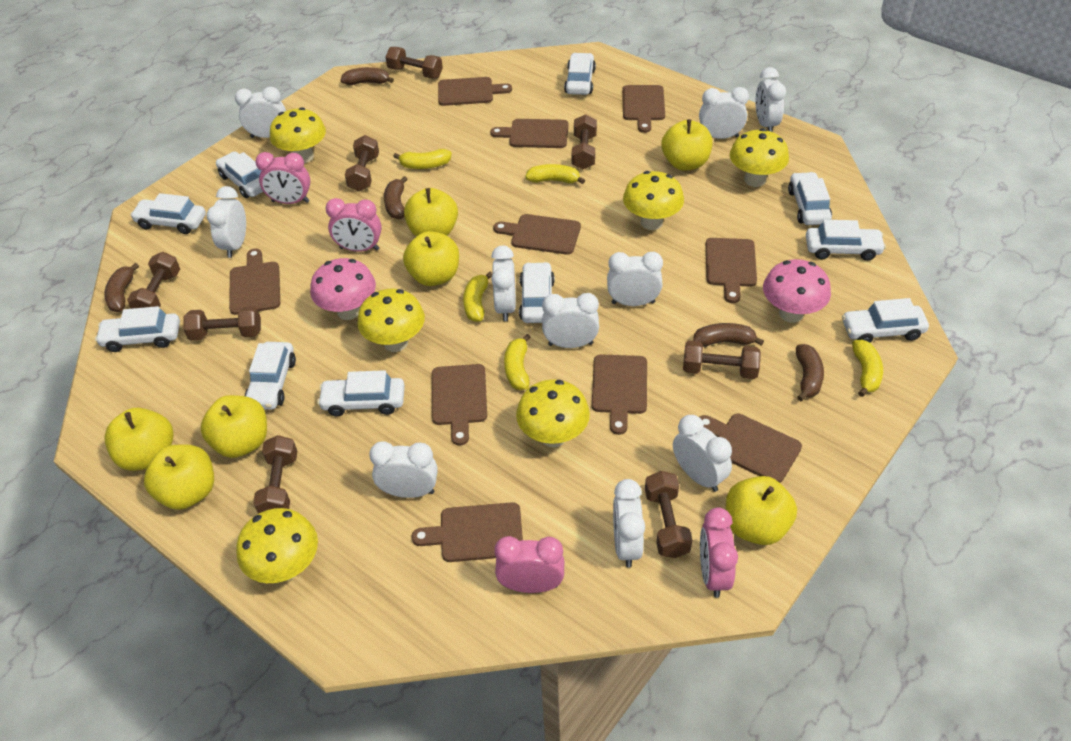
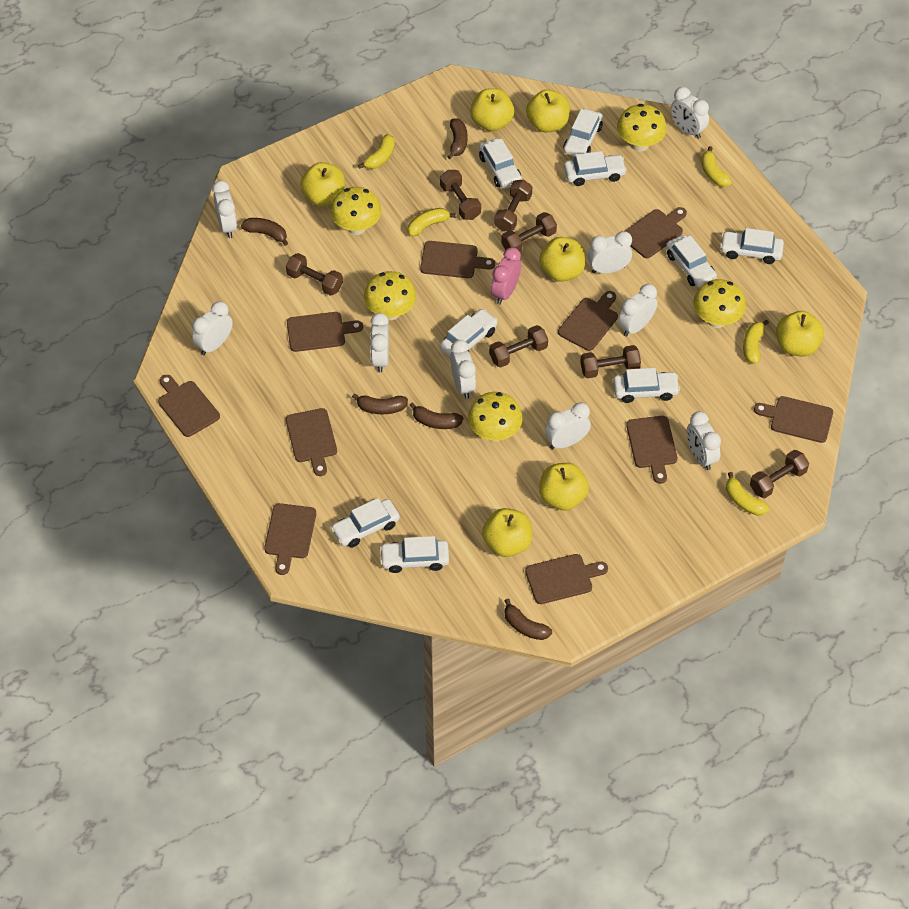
brown dumbbell: [127,252,180,309] [183,306,261,340] [253,435,297,514] [345,135,379,191] [386,47,443,79] [572,114,597,169] [645,471,692,558] [683,341,761,379] = 8 -> [286,253,343,296] [440,170,481,220] [489,325,548,367] [494,180,532,231] [501,212,557,252] [580,345,641,378] [750,450,809,498] = 7
pink clock: [255,152,311,204] [325,198,382,252] [494,536,564,593] [700,507,738,598] = 4 -> [491,247,521,304] = 1
pink mushroom: [310,258,376,320] [763,259,831,323] = 2 -> none = 0
white car: [95,306,180,352] [130,193,206,234] [216,151,263,198] [245,342,296,410] [317,370,405,417] [519,262,555,323] [564,53,596,95] [788,172,832,225] [806,220,886,261] [842,298,929,343] = 10 -> [331,498,400,548] [380,536,449,573] [440,309,498,356] [479,138,522,189] [563,109,603,157] [564,151,627,186] [613,368,680,403] [666,235,717,287] [720,228,784,264] = 9
white clock: [207,186,246,258] [235,87,286,138] [369,441,438,498] [491,246,516,321] [542,293,599,348] [607,252,663,306] [613,479,645,567] [673,415,732,492] [699,87,749,139] [755,67,786,132] = 10 -> [192,301,233,355] [212,181,237,238] [370,313,389,373] [450,340,476,399] [545,402,591,449] [588,231,632,274] [618,284,658,337] [670,87,709,139] [687,411,721,470] = 9
yellow mushroom: [236,508,318,583] [270,107,326,163] [357,289,425,352] [516,379,590,447] [623,171,684,230] [730,129,789,187] = 6 -> [330,187,381,235] [364,271,416,320] [468,392,523,442] [617,104,667,152] [693,279,746,328] = 5

